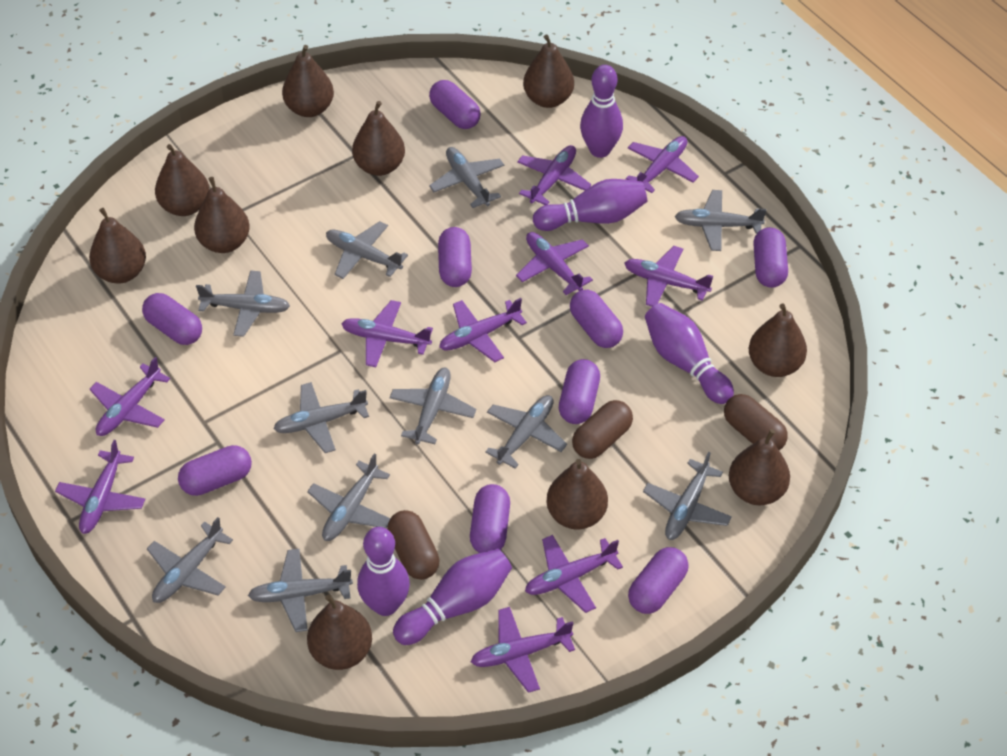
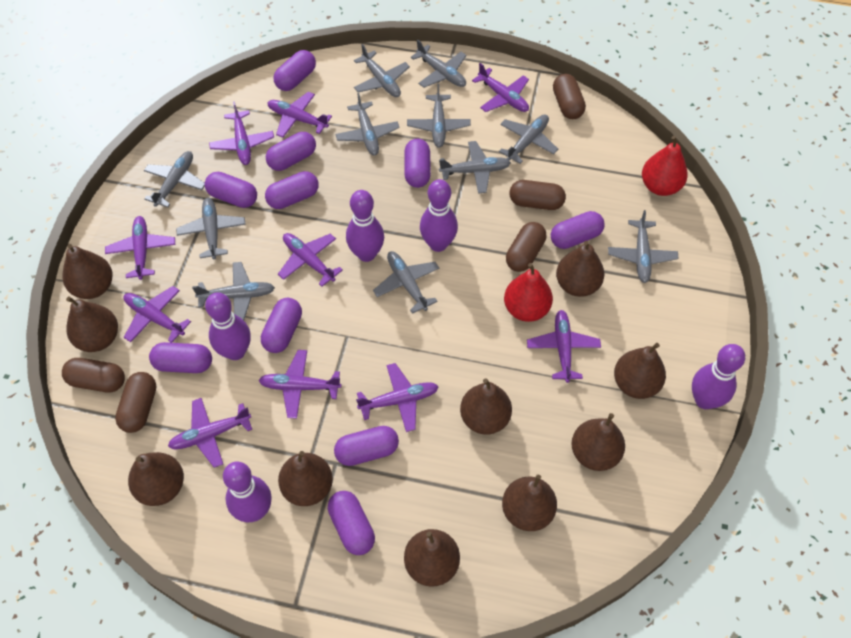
brown capsule: [387,510,440,580] [572,400,633,459] [724,394,788,450] = 3 -> [62,358,125,392] [115,372,156,433] [506,222,546,272] [510,180,566,210] [553,74,586,119] = 5
purple capsule: [142,293,202,345] [178,445,252,496] [429,80,481,129] [438,227,472,287] [470,484,510,553] [559,359,600,424] [570,290,623,348] [628,547,689,614] [753,227,788,288] = 9 -> [149,342,212,373] [205,172,257,208] [261,298,302,353] [265,171,319,209] [266,132,316,171] [273,50,316,91] [328,491,375,555] [334,426,399,466] [404,139,431,188] [551,211,605,249] = 10
red pear: none = 0 -> [504,263,553,322] [642,136,688,196] = 2

